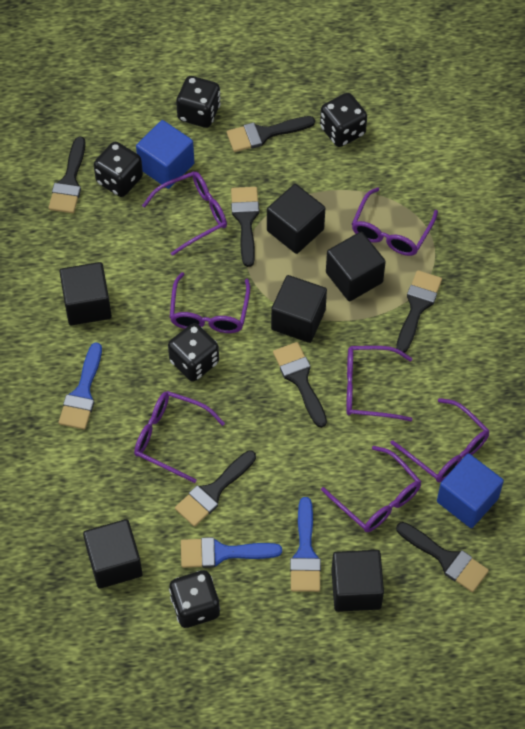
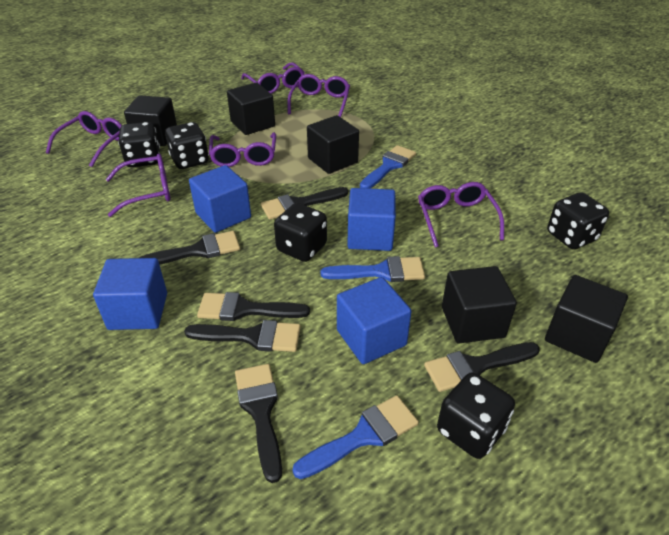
black brush: [49,137,86,213] [175,450,256,527] [227,116,315,152] [231,187,259,267] [273,342,327,428] [396,270,442,353] [396,522,489,592] = 7 -> [140,231,240,265] [184,320,300,352] [197,292,310,321] [235,364,282,483] [261,187,348,220] [424,342,540,392] = 6
black cube: [59,262,112,325] [83,519,142,589] [267,184,325,254] [271,275,327,343] [326,232,386,301] [331,550,384,612] = 6 -> [124,95,177,146] [227,83,275,135] [307,115,359,174] [442,266,517,343] [545,275,628,363] = 5
blue cube: [136,120,194,189] [437,454,504,528] = 2 -> [93,258,167,330] [189,165,251,233] [337,277,412,364] [347,188,396,251] = 4
purple glasses: [134,391,225,483] [142,171,227,256] [170,272,250,333] [321,446,421,532] [346,346,412,421] [352,187,438,256] [390,398,490,482] = 7 -> [46,111,122,167] [106,153,170,217] [209,132,276,167] [241,62,305,94] [287,74,350,117] [418,182,504,248] = 6

